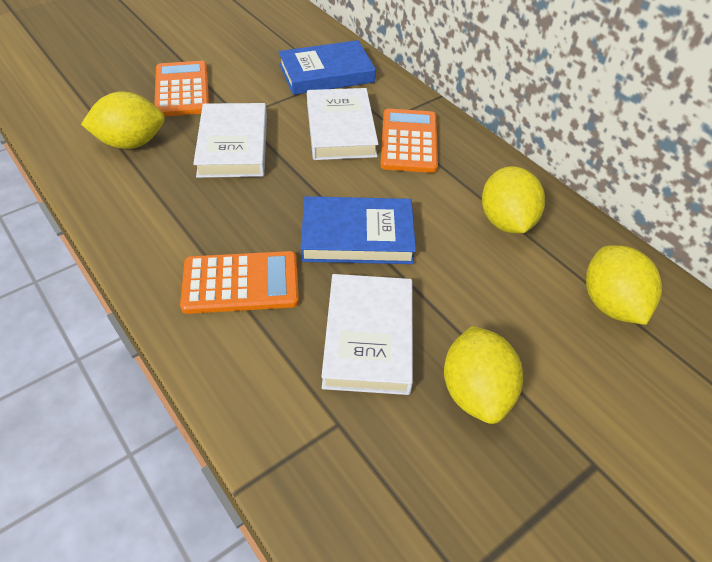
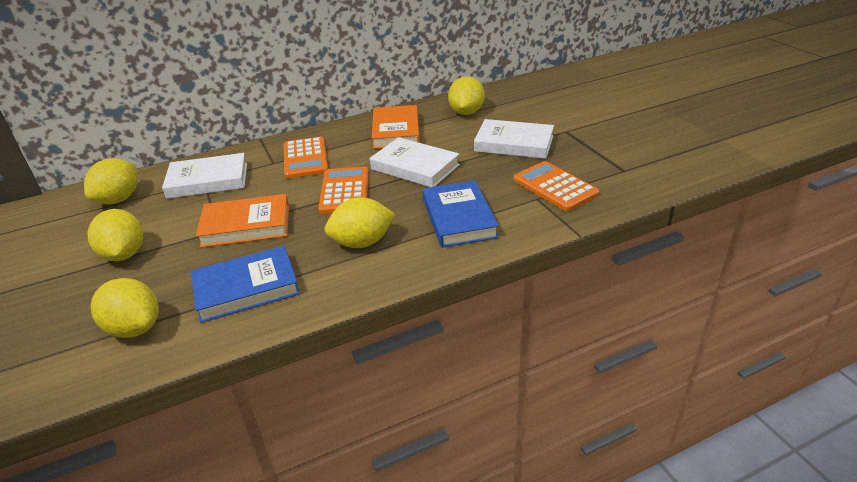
orange book: none = 0 -> [196,194,289,248] [372,105,420,149] = 2
yellow lemon: [81,92,165,149] [444,326,523,424] [482,166,545,234] [586,245,662,325] = 4 -> [84,158,138,204] [87,209,143,261] [91,278,159,338] [325,197,395,248] [448,76,485,115] = 5

